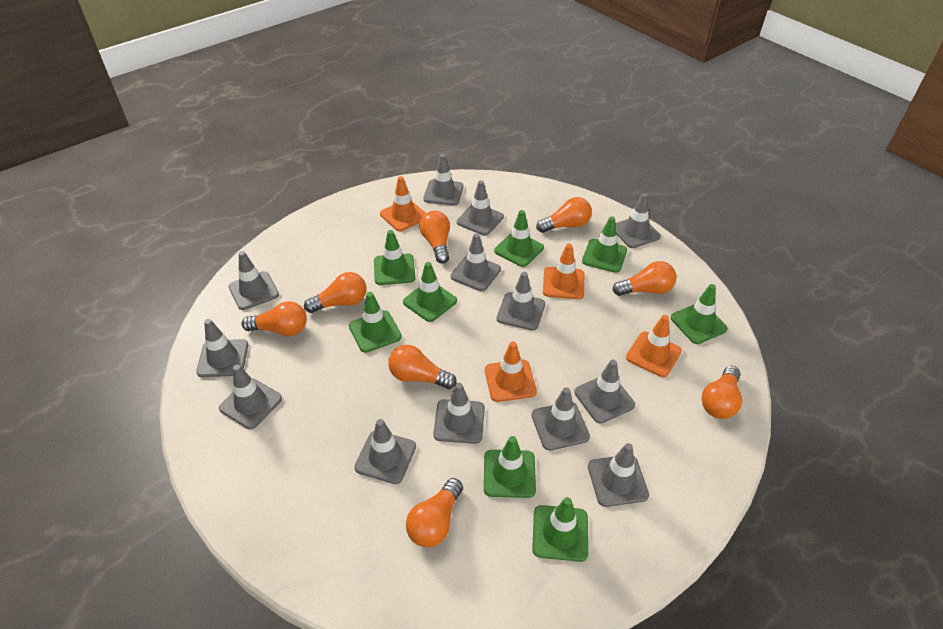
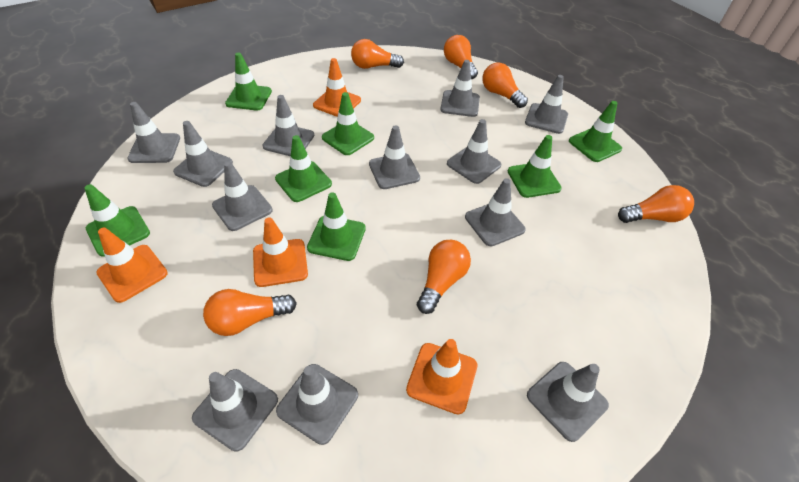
green traffic cone: [349,292,402,353] [374,230,415,285] [403,262,457,322] [484,436,536,498] [494,210,544,267] [532,497,588,562] [582,216,627,273] [671,284,728,344] = 8 -> [84,184,150,257] [225,52,272,111] [275,135,332,202] [307,192,366,261] [322,92,374,155] [508,135,562,198] [569,101,622,162] = 7
grey traffic cone: [196,319,248,377] [219,364,282,429] [229,251,279,310] [354,419,416,484] [423,154,463,206] [433,383,485,444] [451,233,501,291] [457,180,504,236] [497,272,545,331] [531,387,590,451] [574,360,635,424] [588,443,649,507] [615,193,661,248] = 13 -> [127,102,180,163] [173,121,233,187] [192,369,278,452] [212,161,273,231] [263,95,314,156] [276,364,358,445] [369,125,420,189] [440,60,480,117] [447,119,501,184] [465,178,526,246] [525,75,568,134] [527,362,609,442] = 12
orange light bulb: [242,301,307,336] [304,272,366,313] [388,345,457,389] [406,478,463,547] [419,211,450,264] [536,197,592,233] [613,261,676,296] [701,366,742,419] = 8 -> [203,289,297,336] [351,39,404,69] [417,240,471,314] [444,35,478,79] [482,63,528,108] [618,185,694,223] = 6

